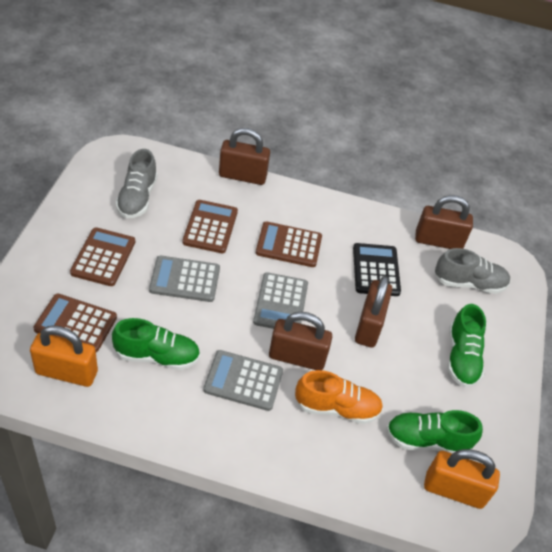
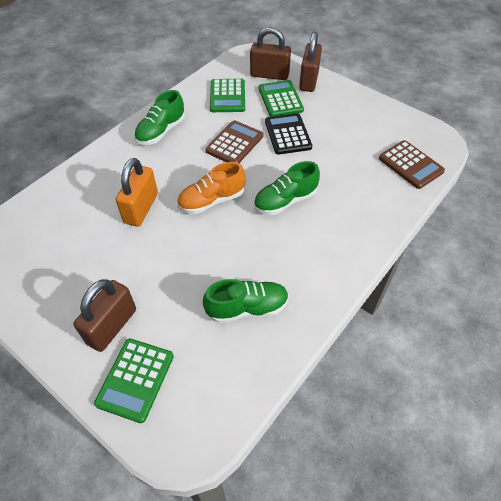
brown calculator: [33,294,117,352] [70,227,135,286] [182,200,238,253] [256,221,322,267] = 4 -> [205,120,263,163] [379,140,445,189] = 2
brown padlock: [219,128,270,185] [269,312,332,370] [355,276,392,348] [415,195,473,249] = 4 -> [73,279,136,352] [250,27,291,80] [299,31,322,92] = 3
green calculator: none = 0 -> [94,339,174,423] [210,79,245,112] [259,80,304,117] = 3
grey calculator: [149,256,220,302] [203,350,283,411] [253,272,308,329] = 3 -> none = 0
grey shoe: [116,149,157,218] [435,248,511,294] = 2 -> none = 0
orange padlock: [30,325,98,387] [424,449,500,509] = 2 -> [116,158,158,227] = 1

